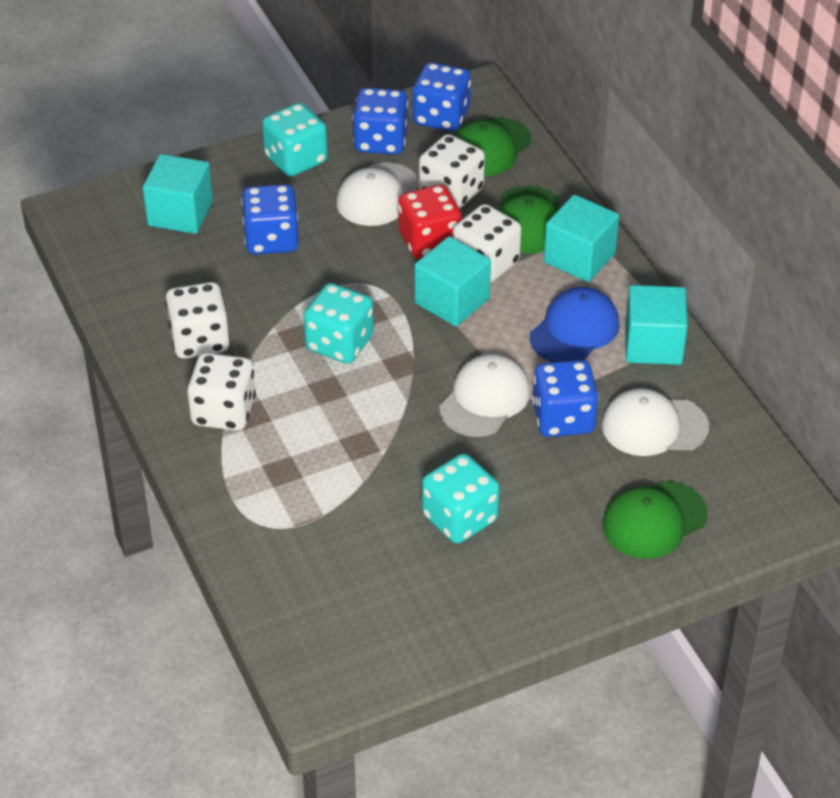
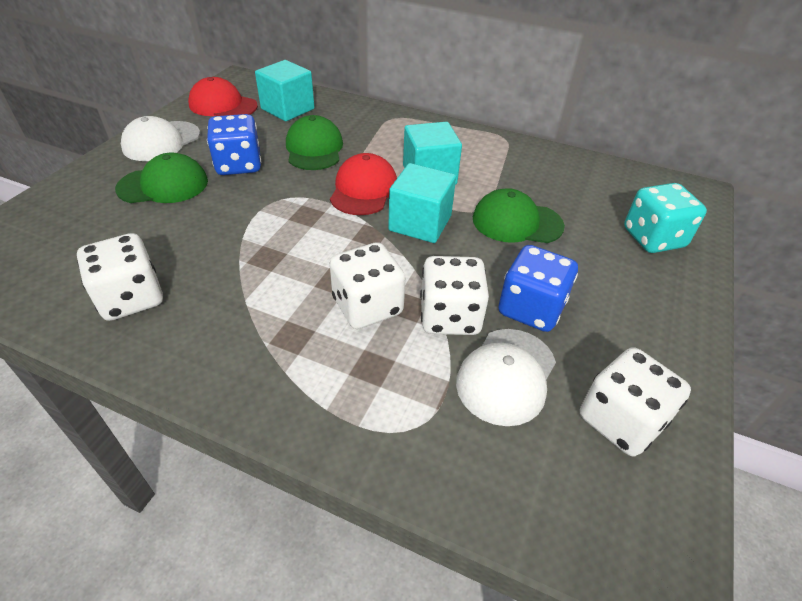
blue cap: [530,287,620,362] = 1 -> none = 0
blue dice: [241,184,299,255] [353,88,408,155] [412,62,471,132] [532,360,599,437] = 4 -> [207,114,261,175] [498,245,578,332] = 2
red cap: none = 0 -> [188,77,258,116] [330,153,397,215] = 2
red dice: [398,184,462,259] = 1 -> none = 0
turquoise cube: [143,154,213,234] [415,236,491,327] [544,195,619,282] [625,285,688,365] = 4 -> [255,60,314,121] [388,163,456,243] [403,122,462,185] = 3
turquoise dice: [262,103,328,177] [304,283,374,364] [422,454,500,544] = 3 -> [624,183,707,253] = 1
white cap: [336,162,419,226] [439,354,530,437] [602,388,709,456] = 3 -> [121,116,200,161] [456,329,556,426] = 2

